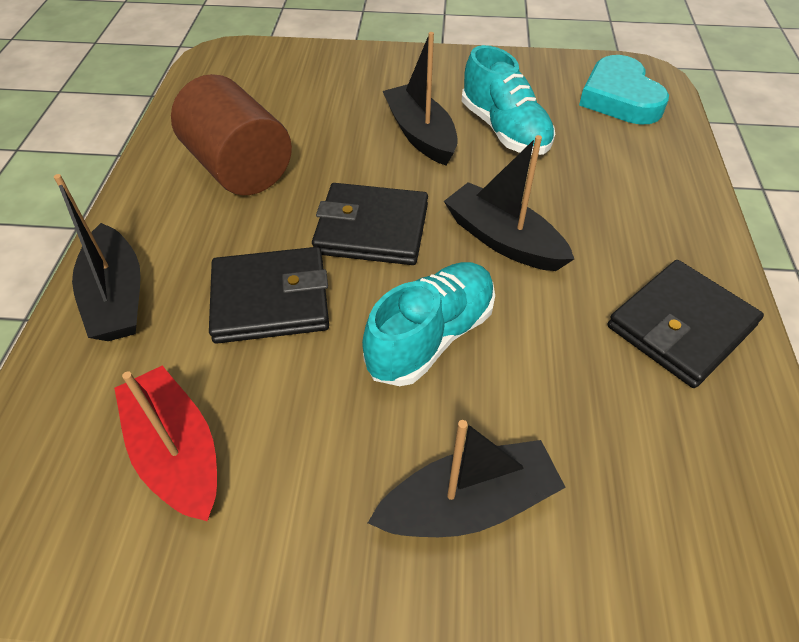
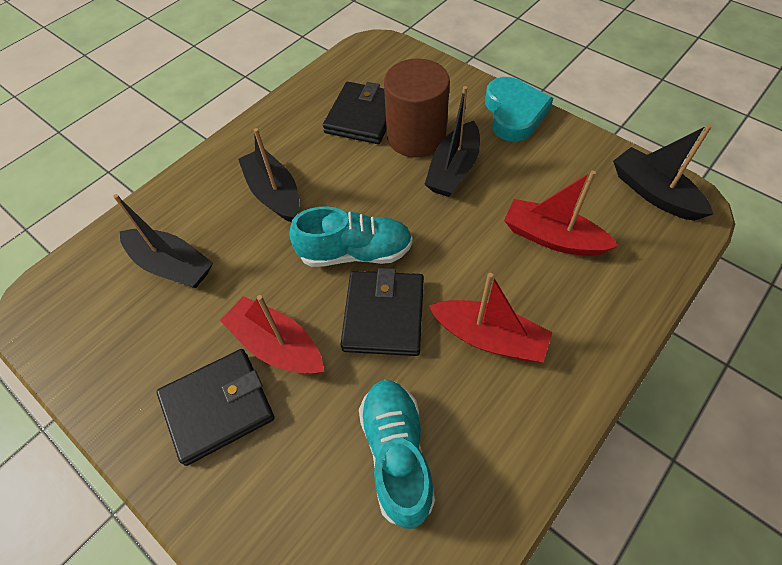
red boat: [114,365,217,521] = 1 -> [220,295,324,374] [429,273,552,363] [504,170,618,256] = 3

